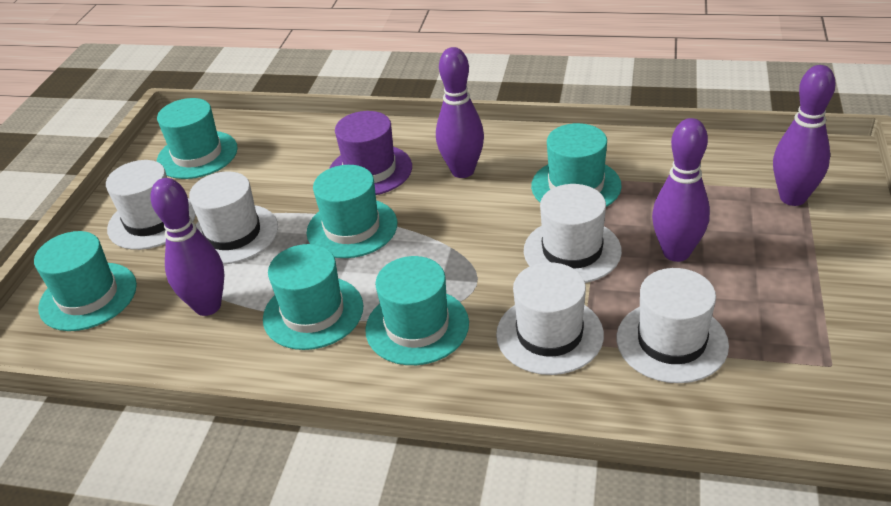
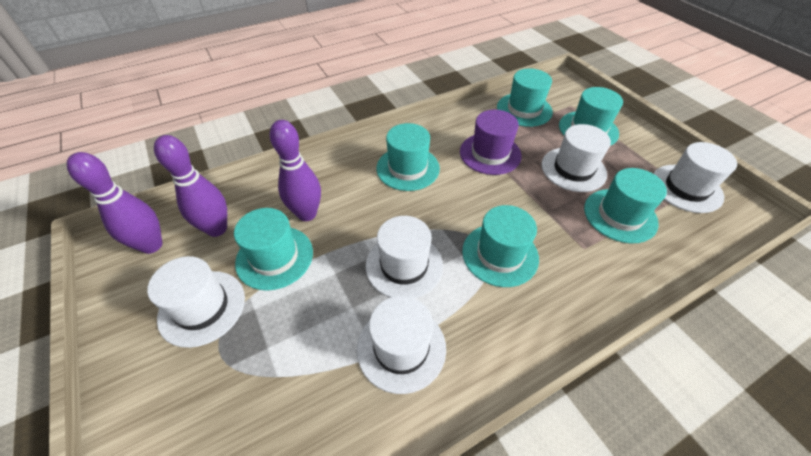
purple bowling pin: [151,178,224,316] [436,47,484,178] [652,118,710,262] [773,65,836,206] = 4 -> [67,152,162,254] [154,135,227,237] [270,120,321,221] = 3

